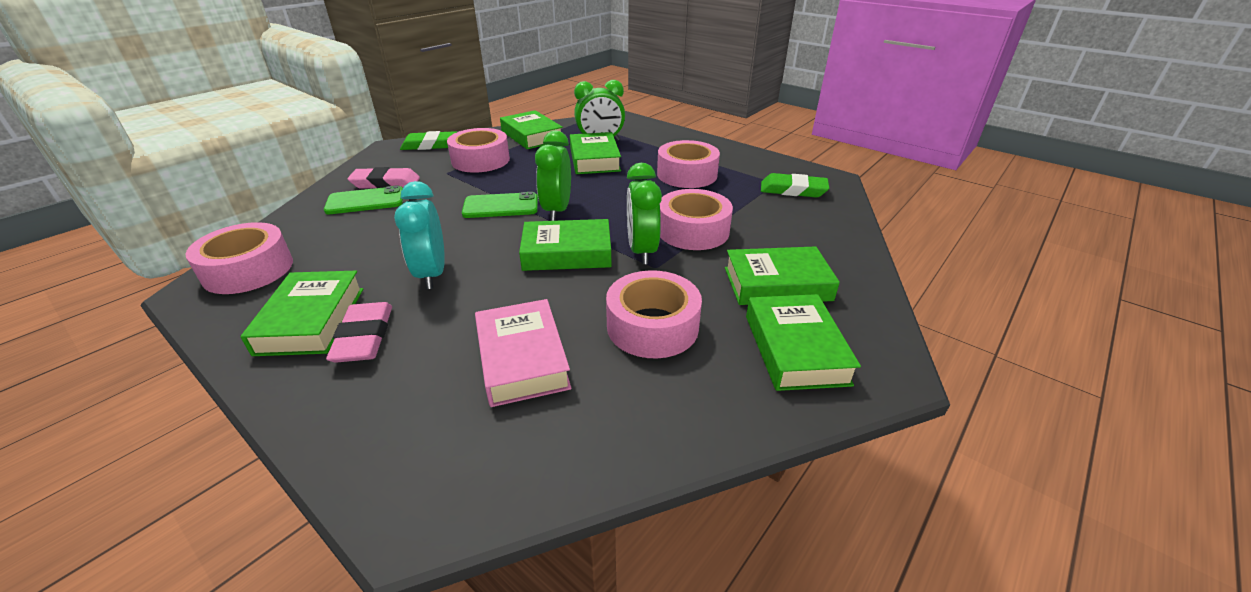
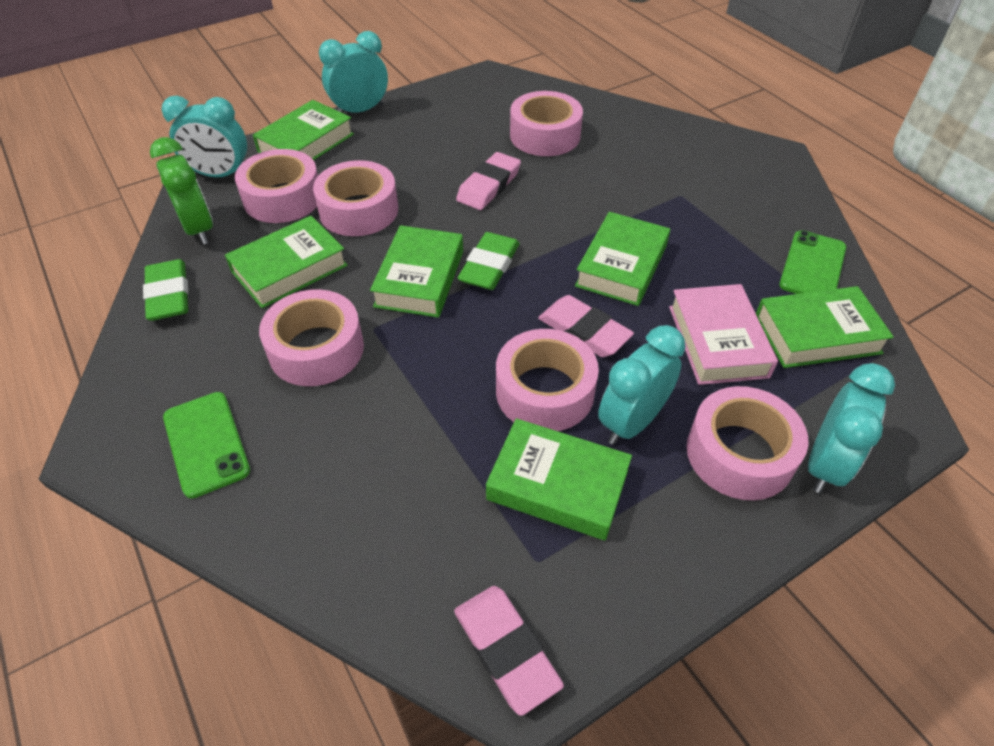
green clock: [535,131,571,221] [574,80,625,141] [627,163,662,264] = 3 -> [150,137,213,245] = 1
pink eraser: [326,302,392,363] [347,167,420,189] = 2 -> [454,586,564,716] [456,152,521,210] [538,295,634,357] = 3
pink tape: [185,222,293,294] [447,128,510,173] [606,270,702,358] [657,140,720,188] [660,189,733,250] = 5 -> [235,149,318,223] [259,289,364,386] [313,160,398,236] [496,329,599,431] [510,91,583,156] [686,386,808,500] = 6
turquoise clock: [394,181,445,289] = 1 -> [161,95,247,177] [319,31,388,113] [598,325,686,445] [808,363,895,493] = 4

